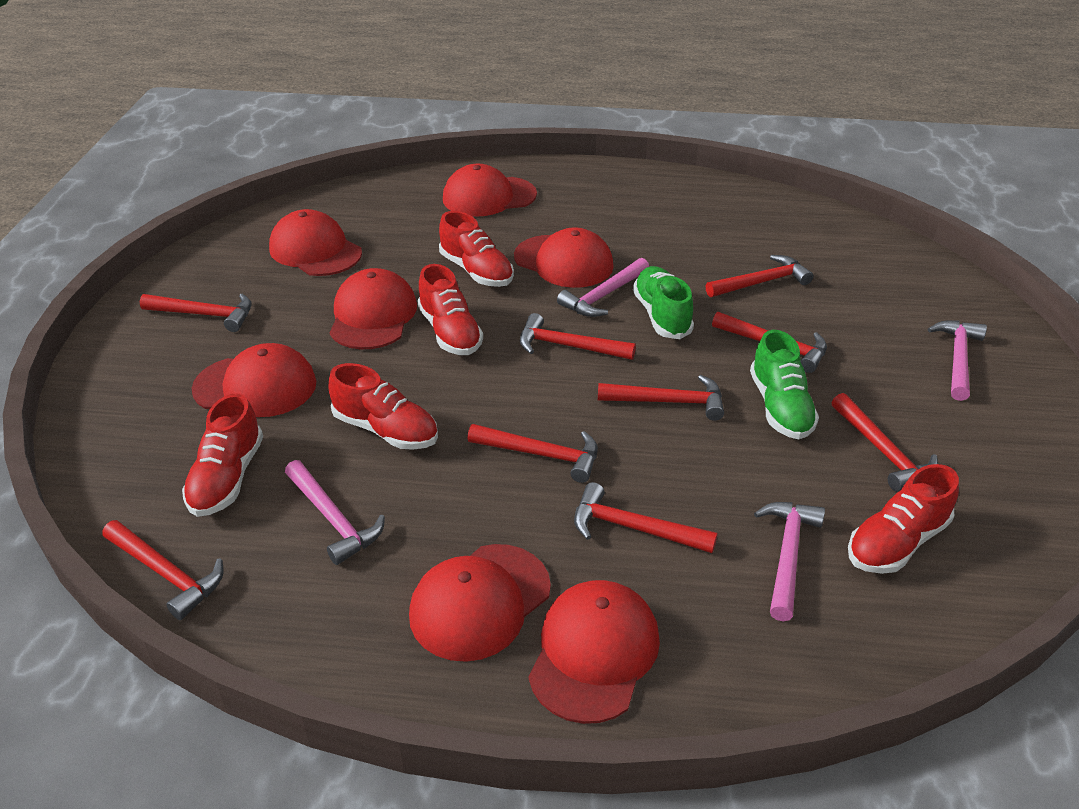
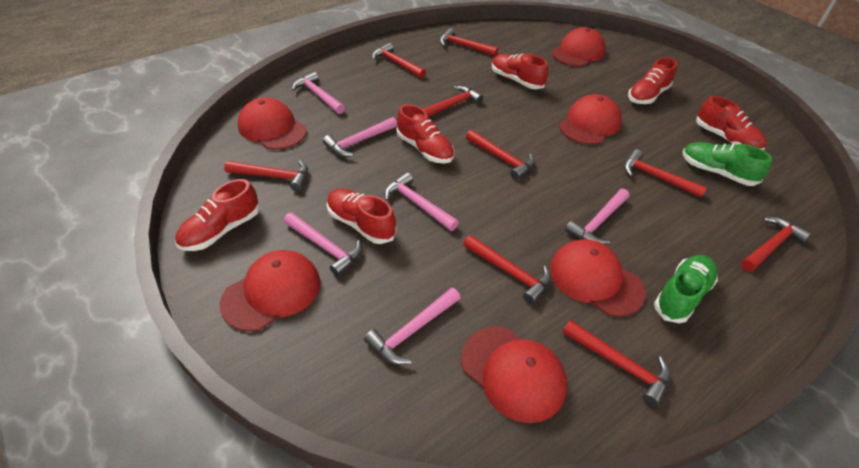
pink hammer: [285,460,385,565] [557,258,649,317] [754,502,825,621] [928,321,987,401] = 4 -> [284,213,362,276] [292,72,345,114] [323,117,397,157] [364,288,460,365] [384,172,459,231] [565,189,630,244] = 6
red cap: [191,343,316,417] [269,209,362,276] [329,268,417,349] [409,544,551,662] [443,164,537,217] [514,228,614,288] [529,580,660,724] = 7 -> [220,250,320,331] [238,97,307,150] [461,326,567,423] [550,239,645,317] [552,27,606,66] [559,94,622,145] = 6
red shoe: [182,394,263,517] [329,363,438,450] [418,264,483,355] [439,211,514,287] [848,464,959,574] = 5 -> [175,179,260,251] [327,188,397,244] [397,104,454,164] [492,54,548,89] [628,57,677,104] [696,96,767,151] = 6

